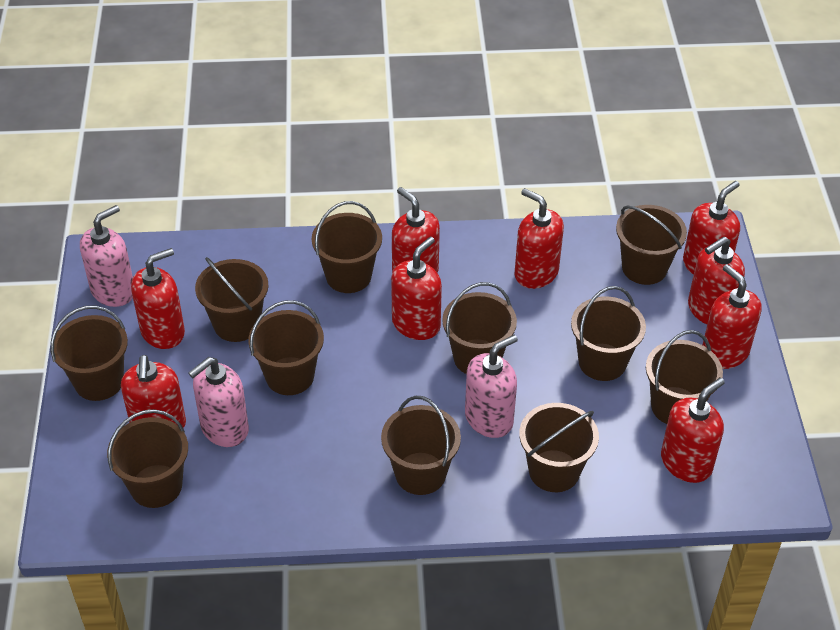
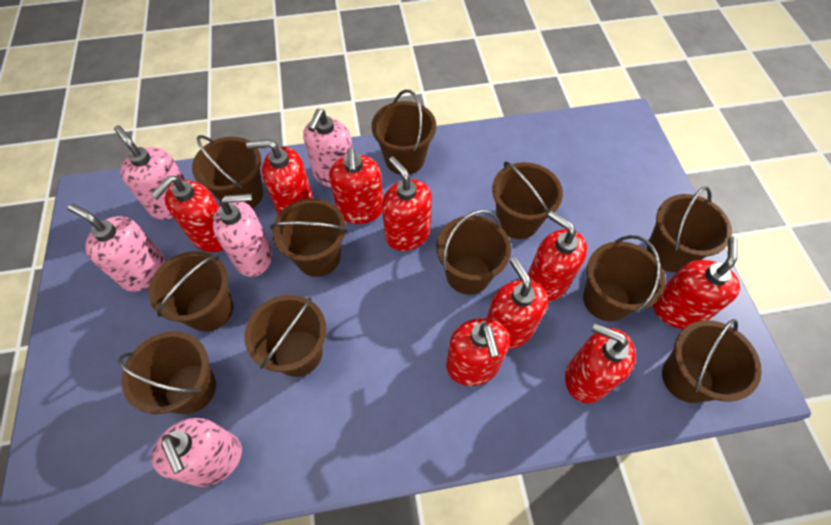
pink soap dispenser: [80,205,133,307] [188,357,249,447] [465,335,518,438] = 3 -> [68,204,165,292] [114,125,186,220] [151,418,242,487] [213,194,272,277] [303,109,353,188] = 5

